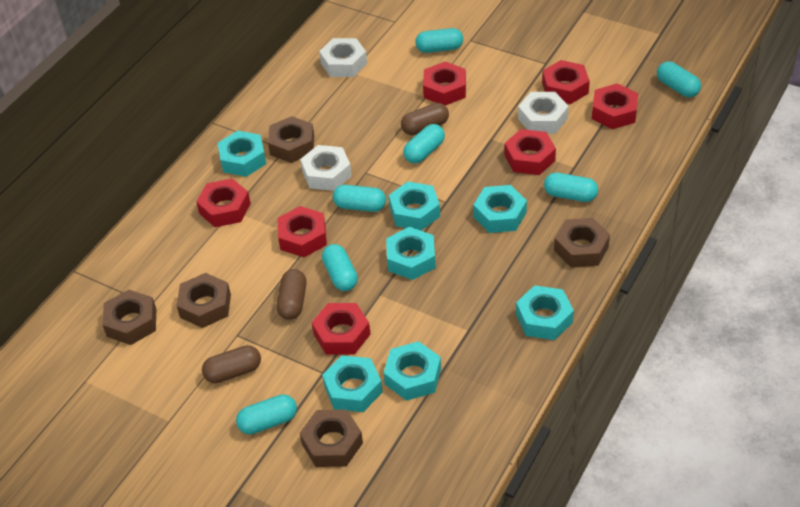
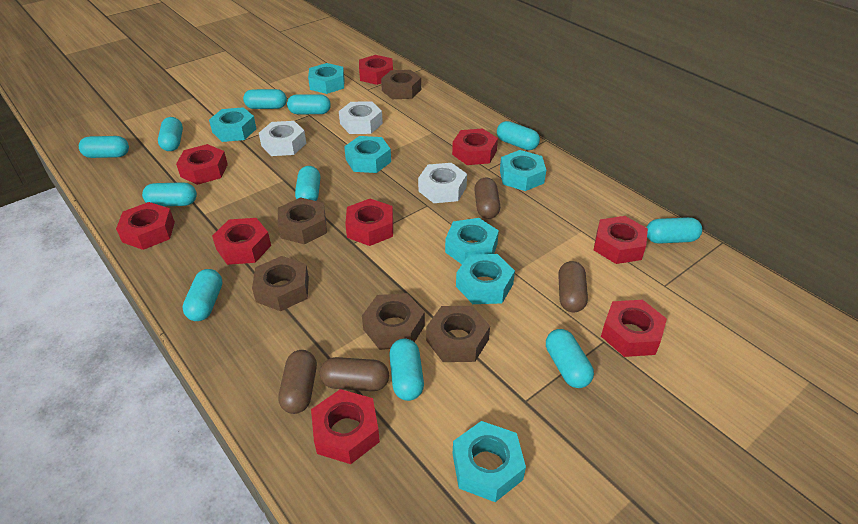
brown capsule: [202,345,261,383] [277,269,306,320] [401,103,449,135] = 3 -> [278,350,317,414] [320,357,389,391] [474,178,500,219] [558,261,588,312] = 4
red nut: [196,179,251,227] [277,206,327,257] [312,303,371,354] [423,61,466,106] [505,129,556,175] [542,60,590,104] [592,83,638,129] = 7 -> [116,202,175,250] [176,144,228,185] [212,218,271,265] [311,389,380,464] [345,198,393,246] [359,55,393,85] [452,128,498,165] [594,216,648,264] [601,300,667,357] = 9
turquoise capsule: [236,394,297,435] [322,244,358,291] [333,185,386,212] [403,124,445,164] [415,28,463,53] [544,173,598,202] [657,61,701,97] = 7 -> [79,136,129,158] [142,182,197,206] [158,117,183,151] [183,269,222,321] [243,89,287,109] [287,95,331,114] [295,166,320,201] [389,338,424,401] [497,121,540,150] [546,329,594,388] [646,217,702,244] = 11

